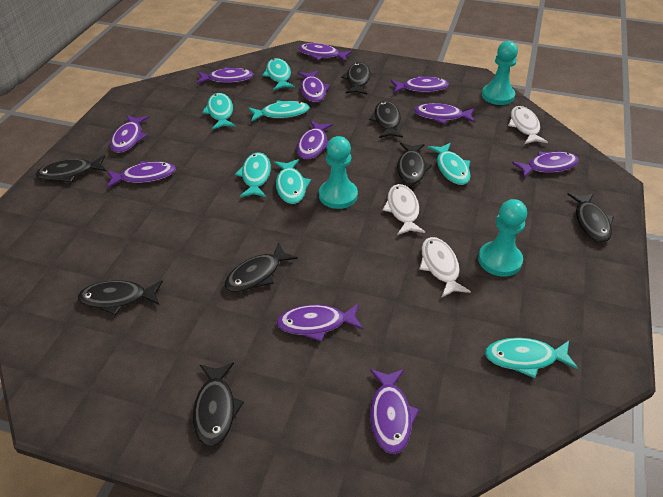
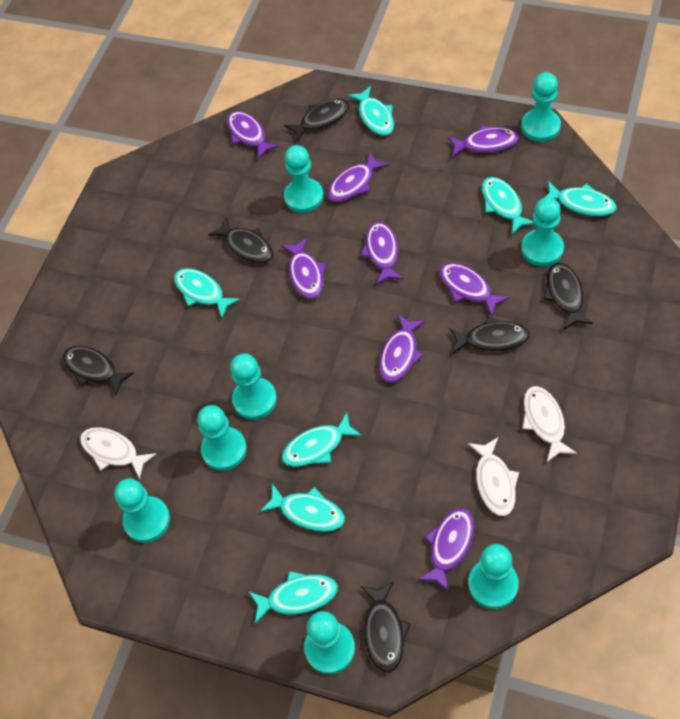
black fish: [35,155,106,183] [77,280,163,315] [193,362,244,447] [224,243,298,292] [341,62,371,94] [369,101,403,138] [397,143,432,185] [567,193,614,243] = 8 -> [63,346,134,395] [208,217,273,263] [284,99,349,141] [361,581,411,672] [449,317,530,354] [544,263,593,329] = 6
purple fish: [107,161,176,188] [110,115,149,153] [197,67,254,84] [276,303,363,342] [297,121,333,159] [298,43,352,62] [298,70,330,102] [370,369,420,454] [391,76,449,93] [414,103,475,124] [512,152,579,178] = 11 -> [227,111,280,160] [281,238,326,299] [328,153,389,202] [361,222,404,284] [379,314,426,382] [418,508,474,592] [439,263,510,317] [448,125,519,157] = 8
turquoise pawn: [319,136,358,209] [478,199,527,277] [482,41,518,105] = 3 -> [114,479,170,543] [197,405,247,471] [230,353,277,420] [284,145,324,213] [304,611,355,674] [468,544,519,609] [521,72,561,142] [521,197,564,266] = 8

